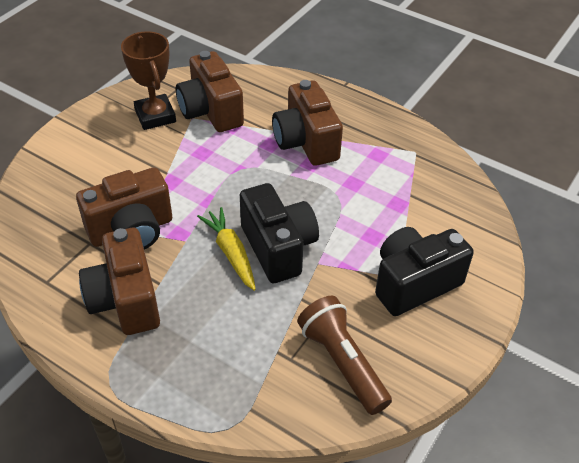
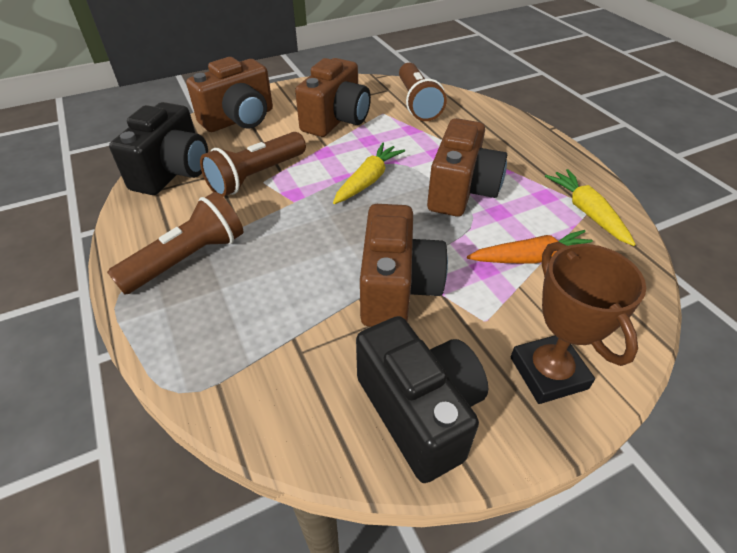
brown flashlight: [297,296,392,415] = 1 -> [107,192,243,295] [200,132,306,197] [399,63,447,121] = 3
orange carrot: none = 0 -> [467,230,593,264] = 1
yellow carrot: [197,207,256,291] = 1 -> [333,143,405,204] [545,169,636,246] = 2

